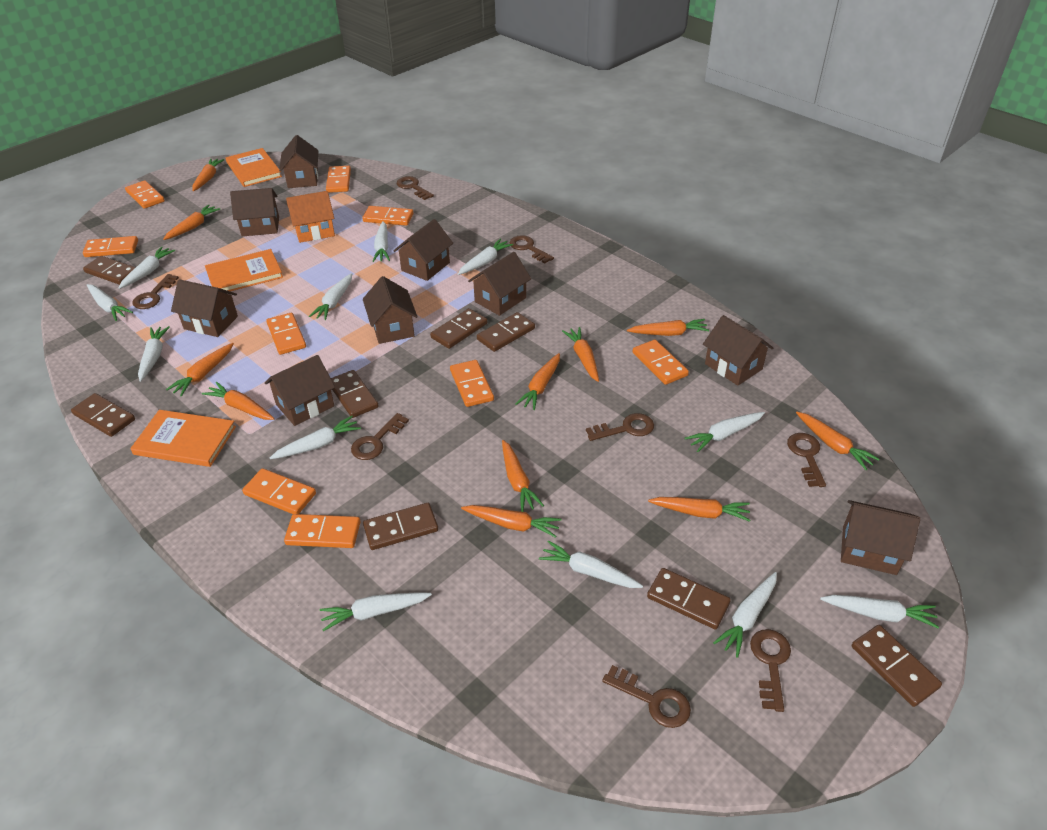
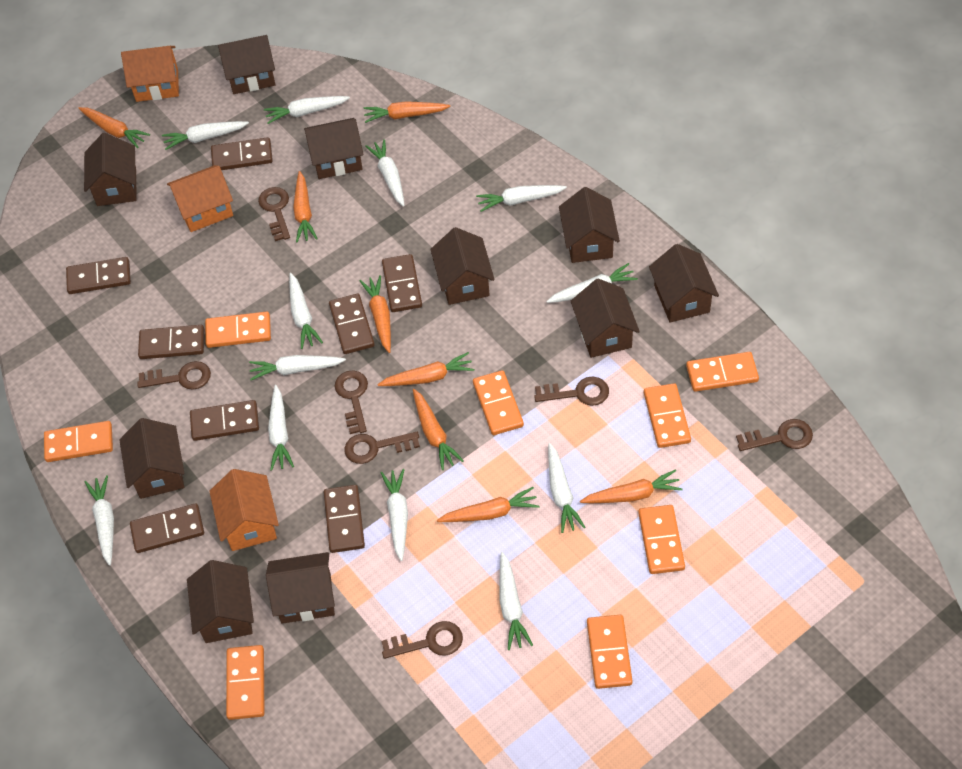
brown house: [171,279,238,337] [230,188,279,236] [265,355,335,426] [279,135,318,188] [363,276,418,344] [394,219,453,281] [468,252,531,316] [703,315,773,386] [841,500,920,575] = 9 -> [84,133,137,206] [119,418,184,499] [187,560,254,643] [218,35,276,94] [266,552,335,624] [304,118,363,179] [430,227,495,305] [559,187,620,263] [571,278,640,358] [649,244,719,323] = 10
brown key: [132,274,179,309] [351,413,409,460] [397,176,434,200] [509,235,554,263] [586,413,654,441] [602,665,691,728] [750,629,791,712] [787,433,826,487] = 8 -> [137,361,211,390] [258,187,290,241] [335,370,368,434] [344,432,420,464] [382,621,463,659] [534,377,609,406] [736,419,813,451] = 7
orange book: [130,410,236,467] [205,249,283,291] [226,148,282,187] = 3 -> none = 0
orange carrot: [163,205,220,240] [166,343,234,396] [192,158,225,191] [202,382,275,420] [461,505,562,538] [502,440,544,512] [515,353,560,410] [562,327,599,382] [627,319,709,336] [648,497,750,522] [796,412,880,470] = 11 -> [78,107,150,148] [293,171,318,243] [360,275,391,353] [363,101,450,123] [377,352,474,386] [413,389,464,470] [437,487,540,522] [580,469,683,503] = 8
orange domino: [83,236,138,257] [125,180,165,209] [242,468,316,514] [266,313,306,355] [284,514,360,548] [326,166,351,193] [363,206,413,226] [450,360,494,407] [633,340,689,385] = 9 -> [44,421,113,462] [205,312,271,348] [226,645,264,720] [473,370,524,435] [587,615,633,689] [638,505,685,574] [644,383,691,448] [686,352,759,392] = 8
orange house: [286,191,335,243] = 1 -> [121,46,179,102] [167,165,233,232] [209,469,279,551] = 3

